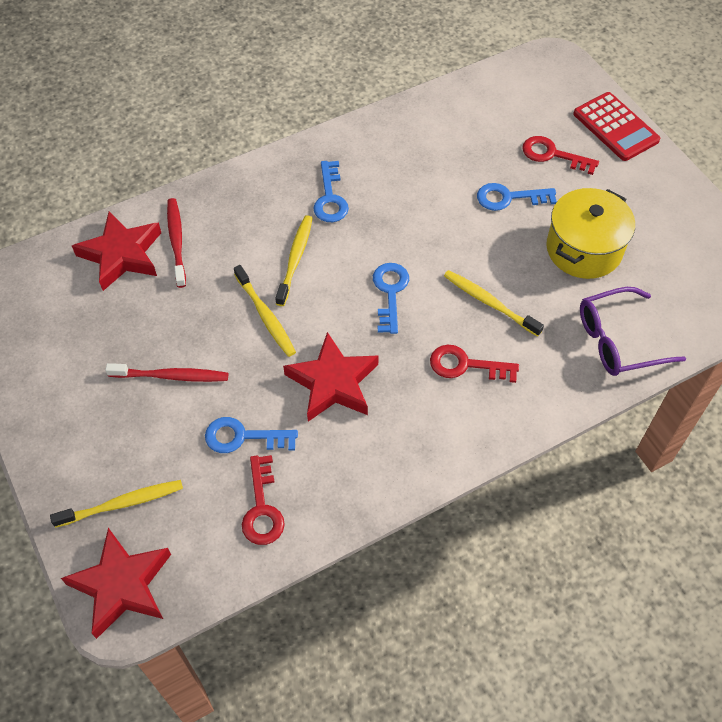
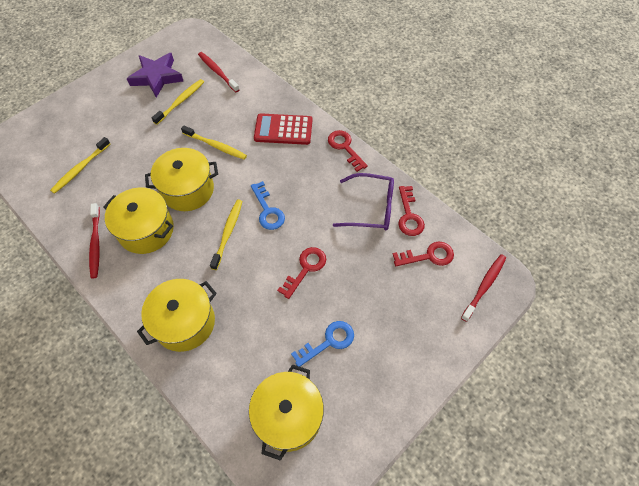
blue key: [205,417,298,453] [313,161,349,222] [373,263,409,334] [477,183,557,211] = 4 -> [251,181,285,230] [291,321,354,367] = 2
purple star: none = 0 -> [126,53,183,98] = 1
red key: [242,455,285,545] [430,345,519,383] [522,136,599,175] = 3 -> [277,247,326,299] [328,130,368,172] [393,242,454,266] [398,186,425,236] = 4
red star: [61,528,171,639] [72,211,161,291] [283,332,379,422] = 3 -> none = 0
red toothbrush: [105,363,228,382] [167,198,186,288] = 2 -> [89,203,100,278] [198,52,240,92] [461,254,506,322] = 3
yellow pot: [546,188,635,279] = 1 -> [103,188,174,254] [137,279,217,352] [145,148,218,211] [249,364,324,461] = 4

